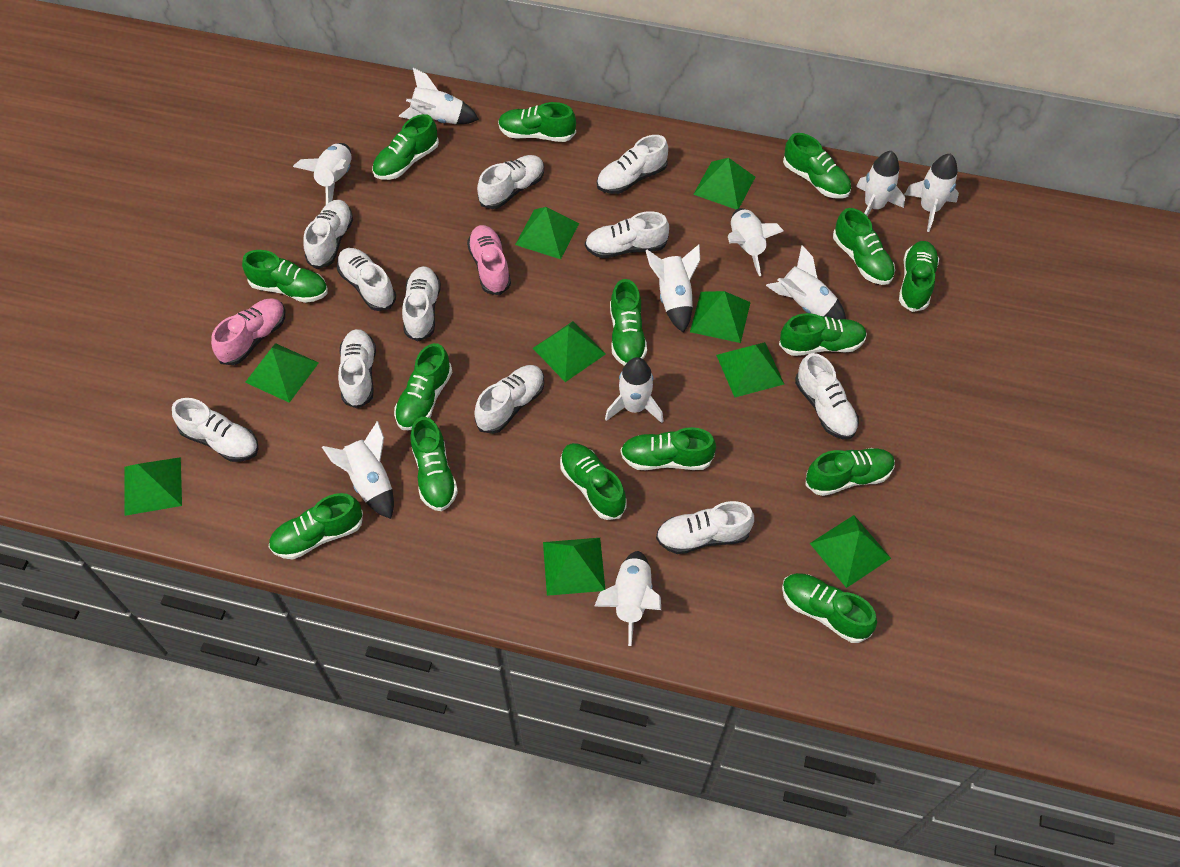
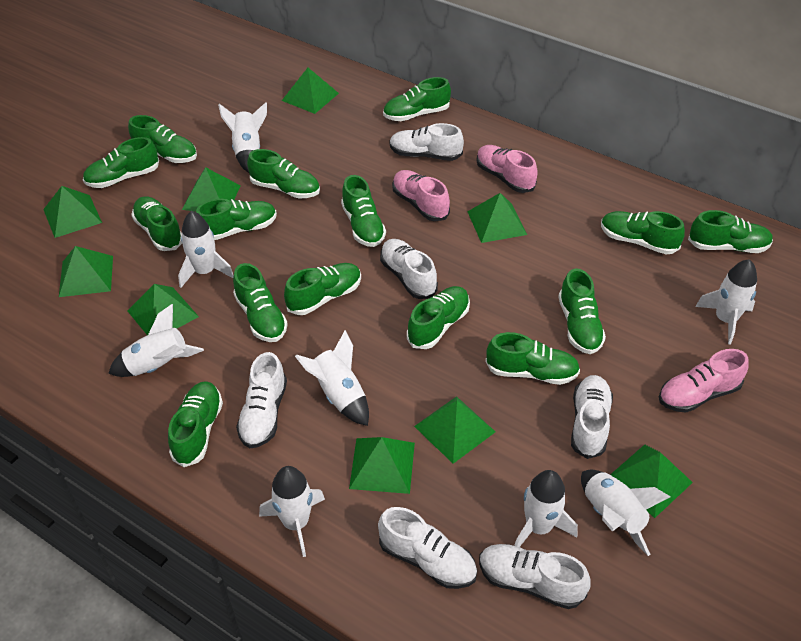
pink shoe: [211,298,285,365] [467,225,511,295] = 2 -> [392,170,450,221] [476,145,538,193] [659,349,749,413] = 3
white rocket: [293,143,352,204] [322,421,394,519] [399,68,479,124] [594,551,661,646] [605,357,663,423] [646,244,700,333] [728,208,784,276] [766,245,846,320] [856,151,905,217] [904,154,959,232] = 10 -> [108,304,204,377] [178,211,234,288] [218,102,267,173] [259,466,325,557] [295,330,369,426] [514,470,578,547] [581,470,670,556] [695,259,757,344] = 8
white shoe: [172,398,259,462] [304,200,353,269] [337,248,396,311] [338,329,376,409] [402,266,441,342] [474,365,544,434] [477,155,544,209] [585,211,669,258] [597,135,668,194] [656,501,754,554] [795,353,859,439] = 11 -> [236,352,287,448] [378,507,477,589] [380,239,438,299] [390,123,464,161] [479,544,590,609] [571,375,613,459] = 6

